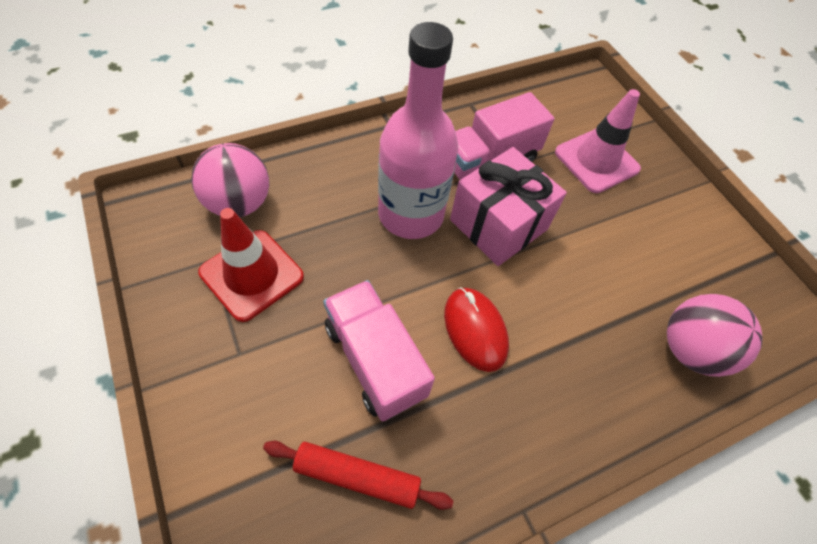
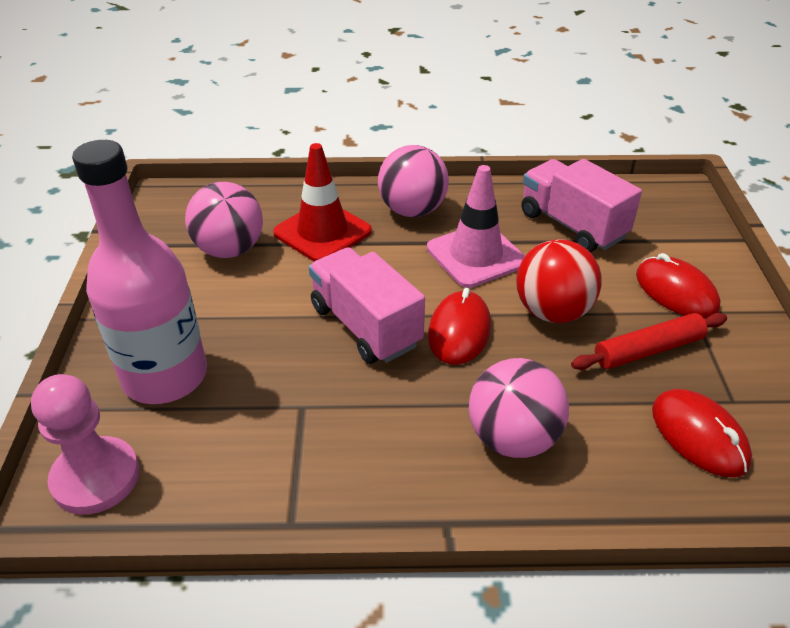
pink ball: [191,143,269,217] [667,294,762,377] = 2 -> [185,182,263,258] [378,145,449,217] [469,358,569,458] = 3
pink gift: [450,147,567,266] = 1 -> none = 0
pink pawn: none = 0 -> [31,374,139,515] = 1
red ball: none = 0 -> [516,239,602,323] = 1
red mouse: [444,288,509,372] = 1 -> [428,288,491,365] [636,253,721,319] [652,389,752,477] = 3

